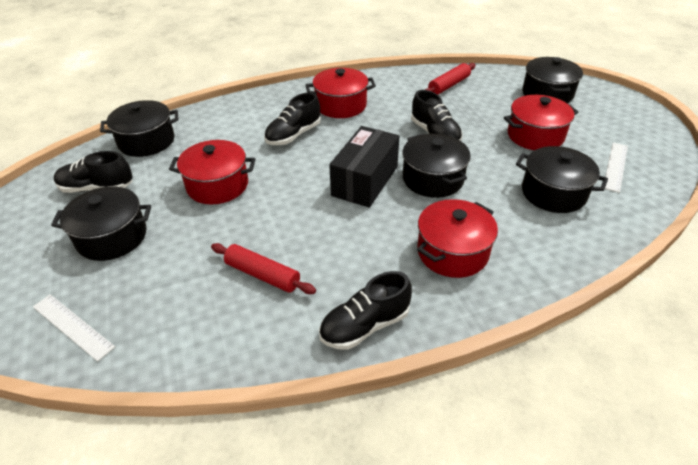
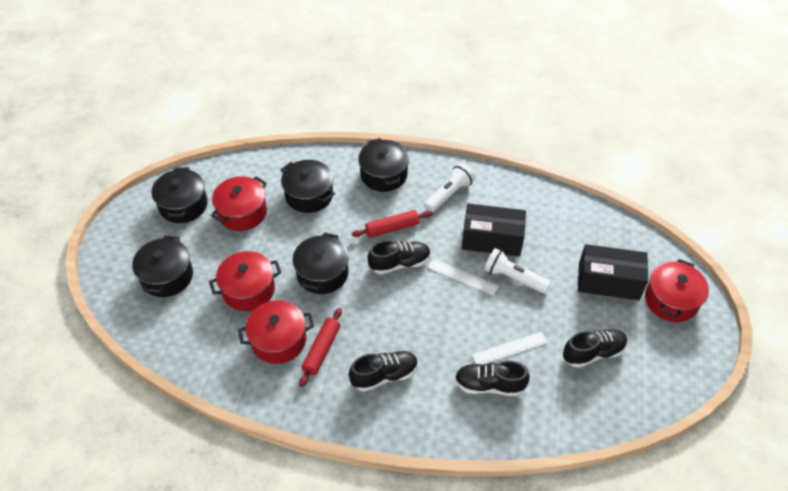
black box: [329,126,399,208] = 1 -> [462,204,526,257] [578,244,648,300] = 2
white flashlight: none = 0 -> [424,163,475,212] [484,248,550,293] = 2

